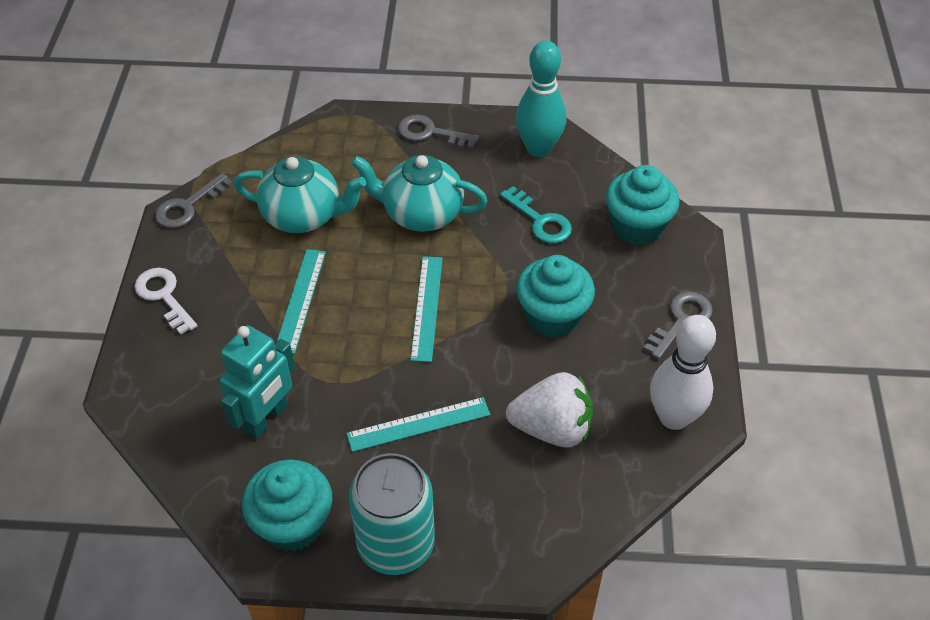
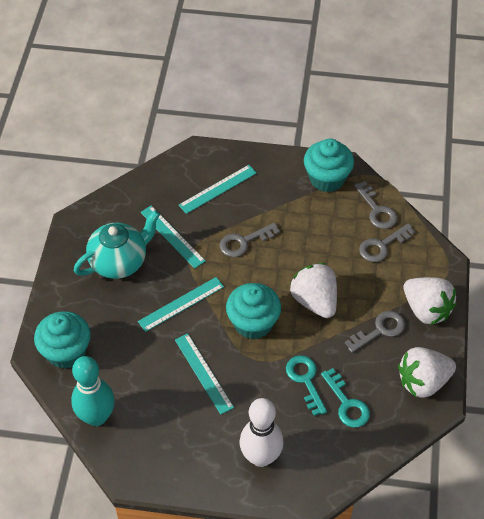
grey key: [155,173,233,228] [398,114,479,148] [644,291,713,359] = 3 -> [220,223,280,257] [345,311,405,353] [354,181,398,229] [359,223,416,262] = 4
turquoise can: [349,453,435,575] = 1 -> none = 0
turquoise key: [500,186,572,244] = 1 -> [286,355,327,416] [321,368,370,427] = 2
turquoise robot: [219,325,295,439] = 1 -> none = 0
turquoise ruler: [277,249,326,354] [347,397,490,452] [410,256,443,362] = 3 -> [138,277,224,332] [140,205,206,269] [175,333,234,415] [179,165,257,214] = 4
turquoise teapot: [234,156,366,233] [351,155,488,232] = 2 -> [74,210,160,279] = 1
white key: [135,268,197,335] = 1 -> none = 0
white strawberry: [506,372,593,448] = 1 -> [290,263,337,318] [398,347,456,398] [404,277,456,325] = 3

